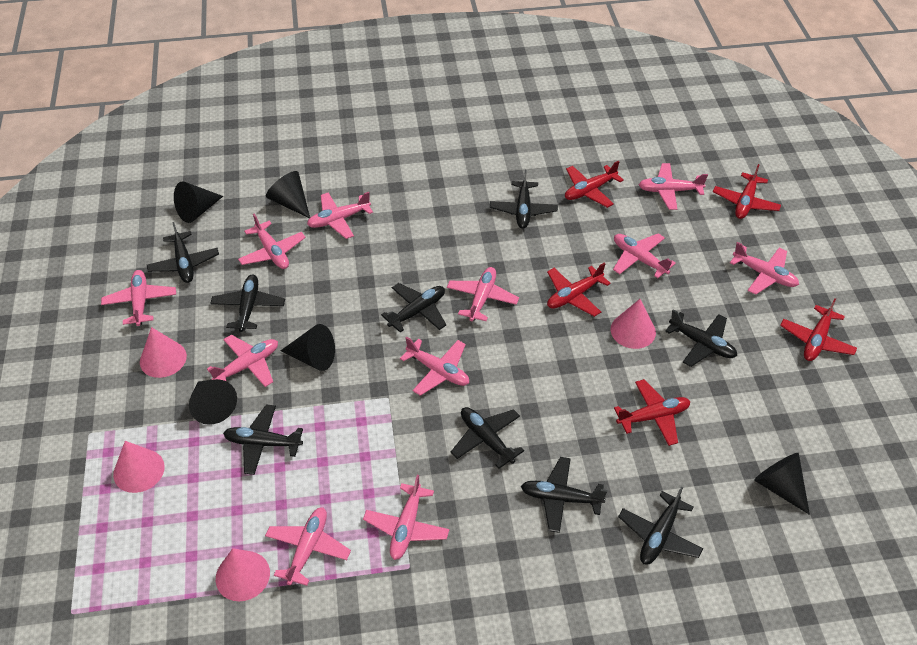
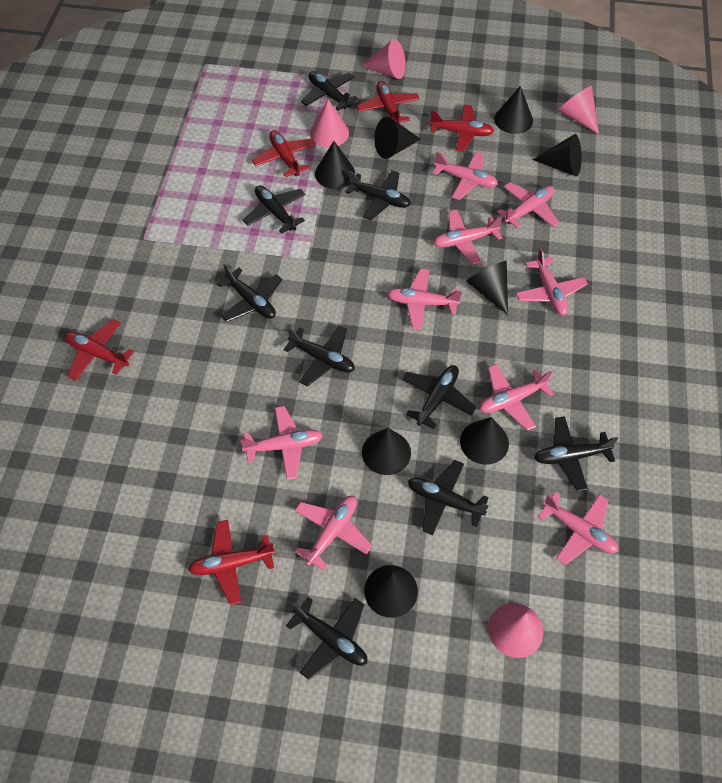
black cone: [174,181,223,223] [189,379,237,425] [266,171,310,218] [281,324,335,371] [754,453,810,515] = 5 -> [315,141,355,189] [362,428,411,475] [364,565,418,618] [374,117,421,159] [460,417,509,465] [466,261,508,315] [494,86,533,134] [533,134,582,176] = 8
pink plane: [101,270,176,326] [207,335,278,387] [238,214,306,269] [265,508,351,586] [307,192,373,239] [363,475,450,560] [400,336,469,396] [447,267,519,321] [613,233,676,278] [639,163,708,210] [730,242,799,295] = 11 -> [240,406,323,480] [295,496,372,571] [387,268,462,330] [433,151,498,200] [434,209,502,265] [479,364,554,431] [497,182,559,228] [515,248,588,315] [538,492,619,565] = 9

